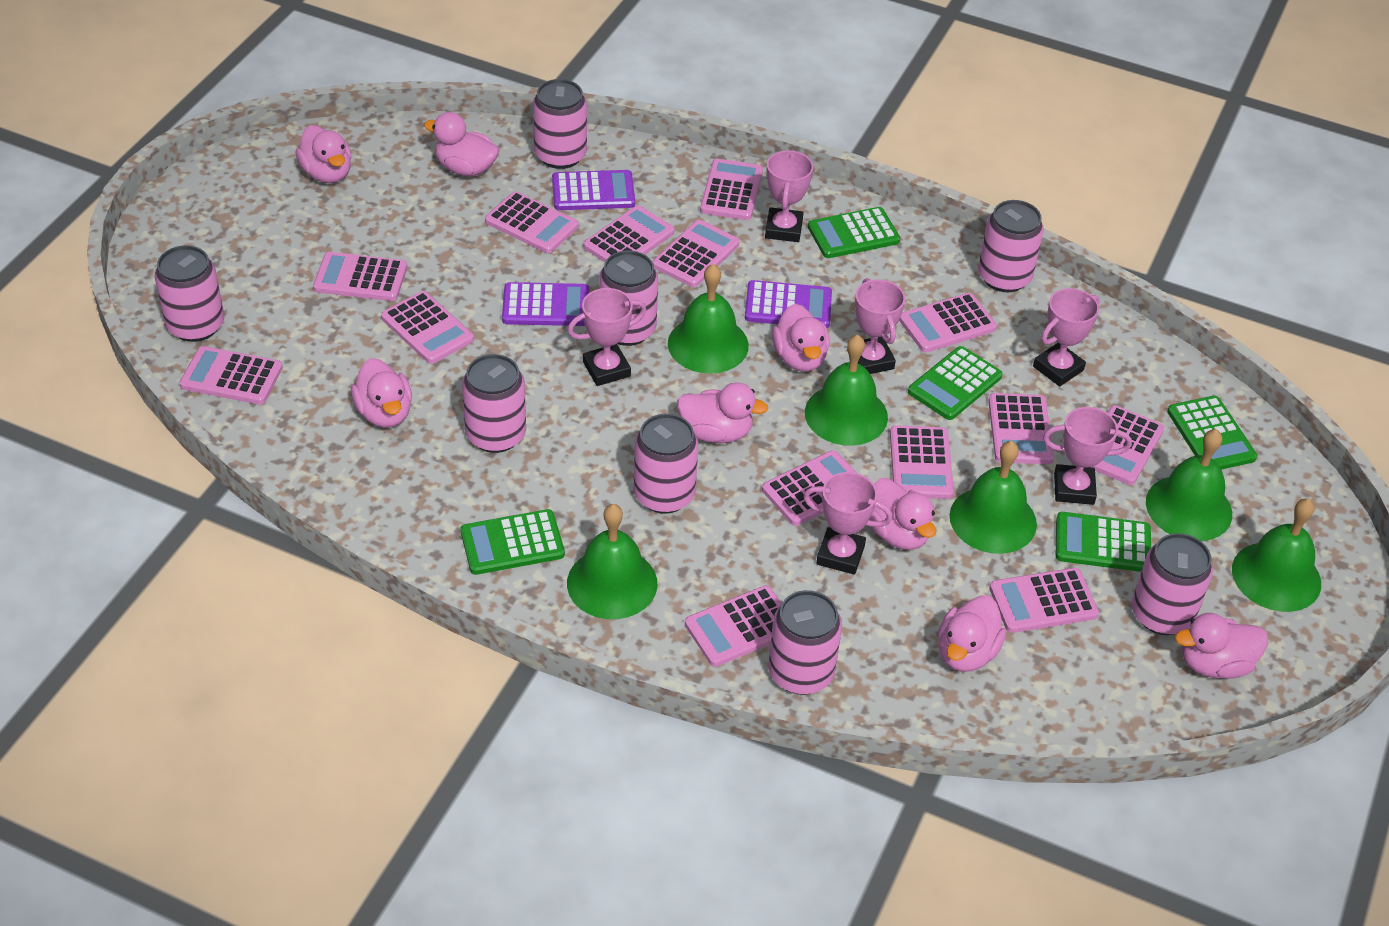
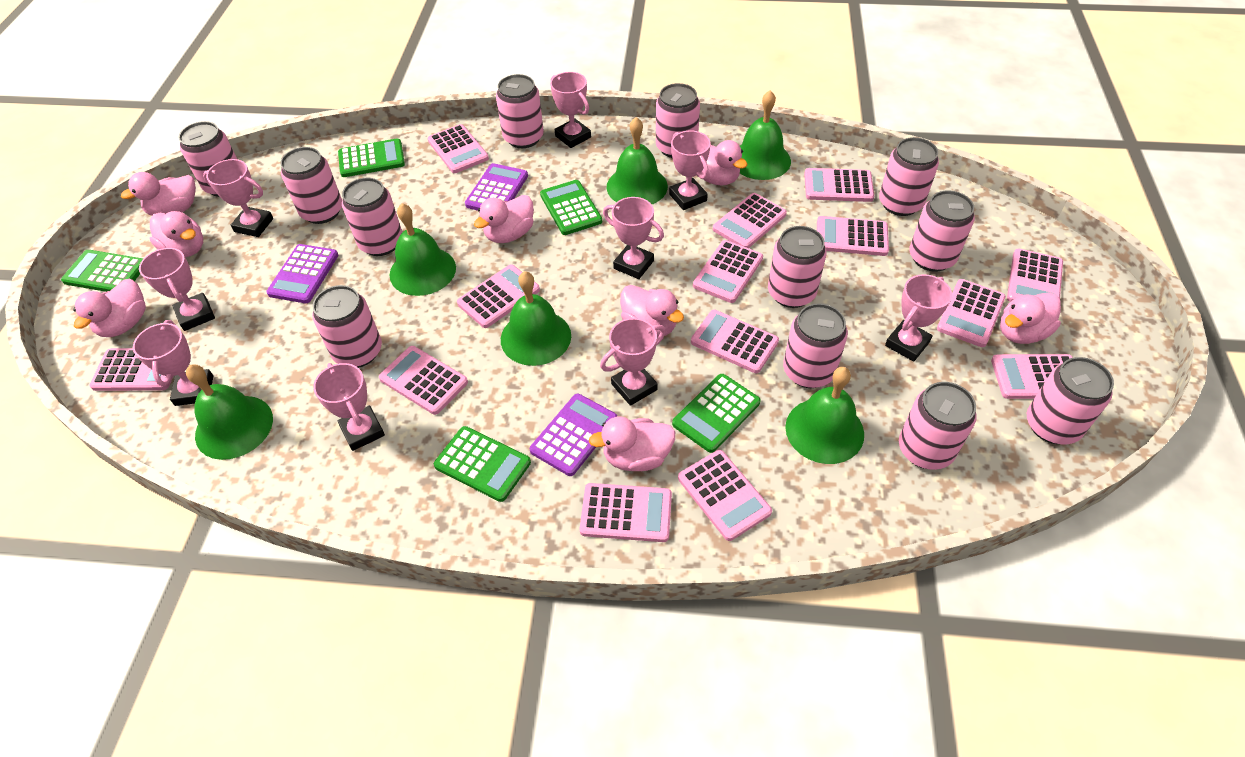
pink can: [155,245,224,342] [462,354,526,453] [533,79,587,169] [599,251,658,346] [633,414,698,514] [768,590,842,695] [978,200,1044,292] [1132,533,1213,635] = 8 -> [178,121,237,197] [280,147,342,224] [312,285,382,368] [342,178,402,256] [496,74,544,148] [656,83,700,158] [768,226,827,308] [783,303,848,388] [879,137,939,216] [899,382,977,470] [909,190,975,272] [1027,357,1114,444] = 12
pink trophy: [568,288,646,386] [765,150,813,242] [803,472,892,575] [855,278,905,374] [1033,288,1100,387] [1043,407,1132,505] = 6 -> [133,320,213,406] [139,248,215,331] [203,159,273,237] [313,363,385,451] [550,72,591,148] [600,318,666,406] [603,197,664,279] [669,131,711,210] [885,274,952,361] = 9

